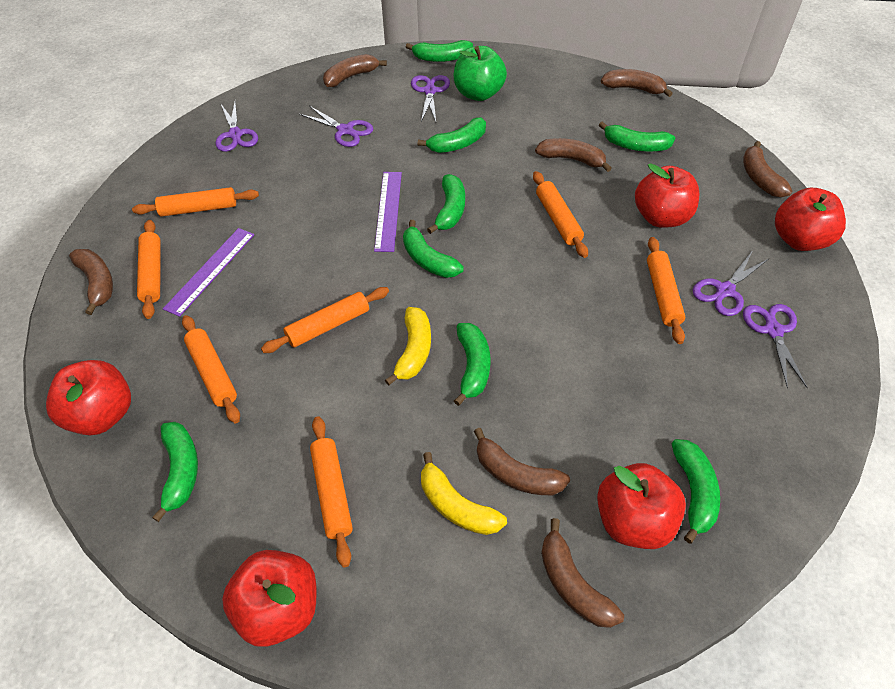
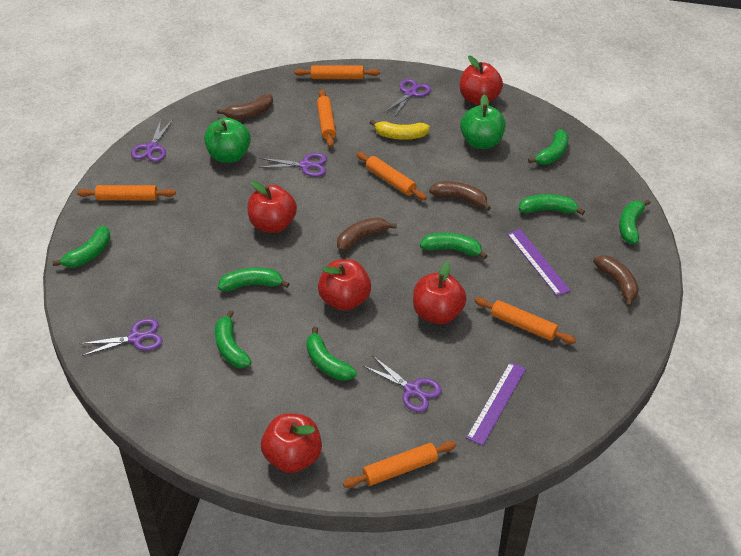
brown banana: [69,249,113,315] [323,54,387,87] [474,428,570,495] [535,138,612,172] [541,518,624,628] [601,69,673,97] [743,141,792,197] = 7 -> [217,94,273,120] [337,218,397,251] [429,181,491,211] [593,255,639,307] = 4
green apple: [454,46,507,101] = 1 -> [204,117,251,163] [460,94,506,149] = 2
orange rolling pin: [132,187,259,217] [137,220,161,319] [182,315,240,423] [261,287,389,353] [310,416,353,567] [533,171,588,258] [647,237,685,344] = 7 -> [77,185,176,201] [294,65,380,79] [317,89,336,147] [343,441,457,488] [356,152,427,200] [474,297,576,344] = 6
yellow banana: [385,307,431,386] [421,452,507,535] = 2 -> [370,120,430,140] = 1

